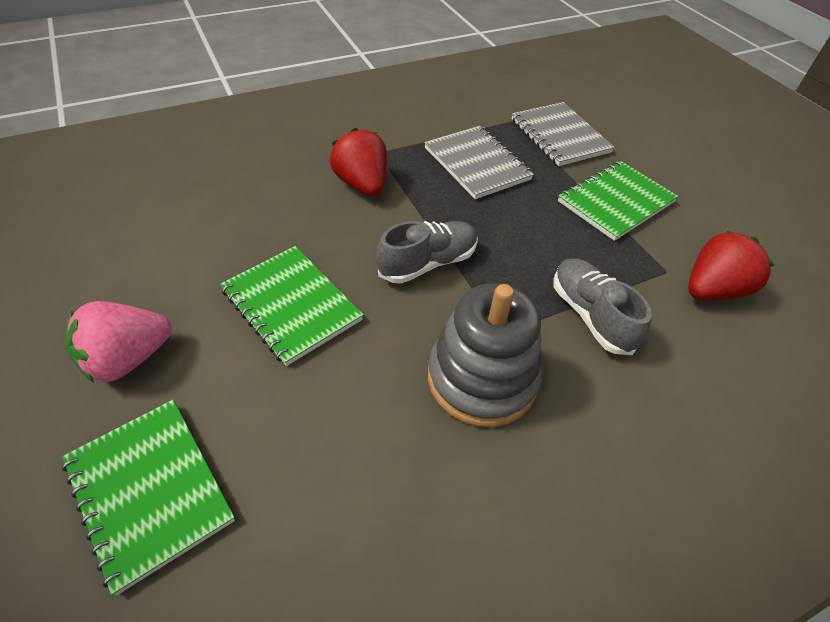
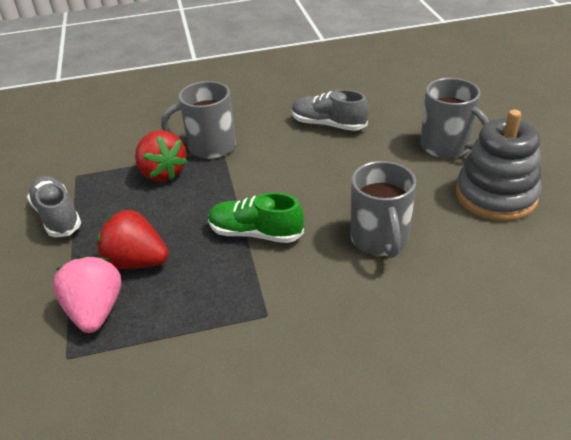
green notebook: [62,400,235,596] [220,246,363,366] [558,161,678,241] = 3 -> none = 0
green shoe: none = 0 -> [208,192,304,243] = 1
grey mug: none = 0 -> [161,81,236,159] [351,161,416,258] [420,78,489,158] = 3
grey notebook: [425,126,534,199] [512,102,615,166] = 2 -> none = 0

